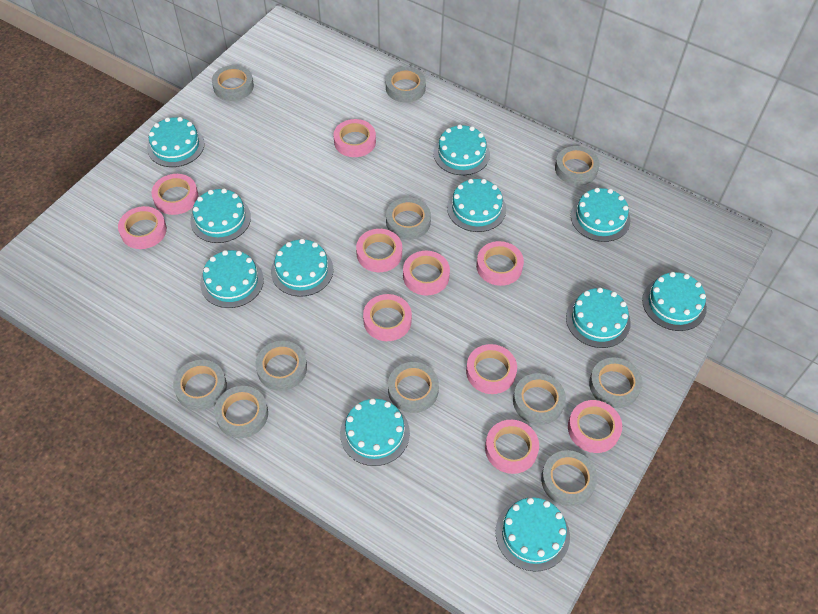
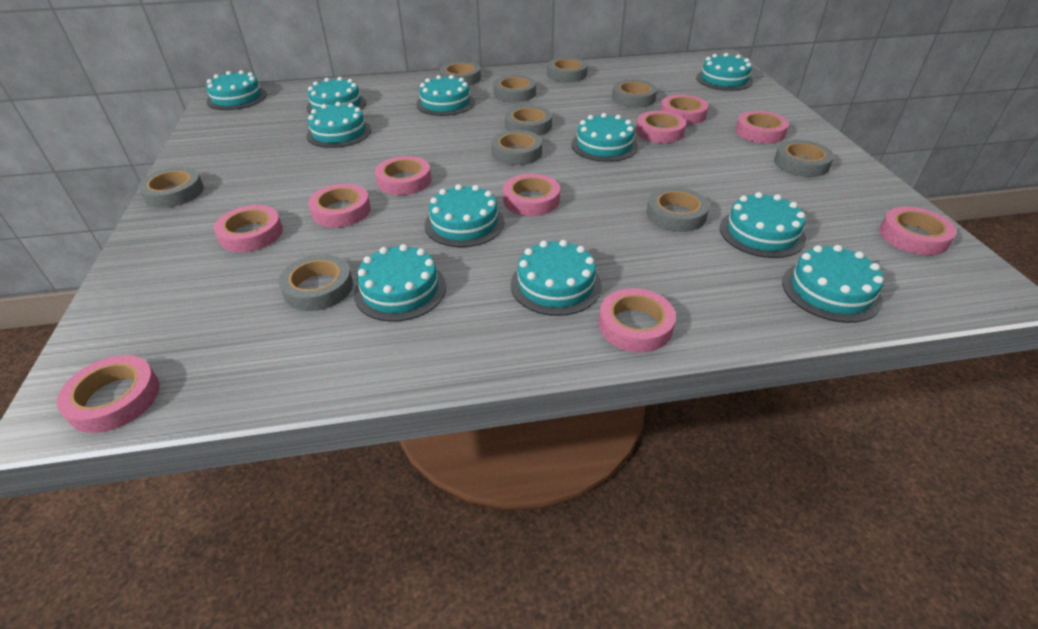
grey tape: [173,360,227,411] [212,65,254,101] [214,386,268,438] [255,341,307,391] [386,67,426,102] [386,198,431,240] [388,362,439,413] [513,373,566,425] [541,450,597,506] [555,146,600,185] [589,358,643,408] = 11 -> [138,167,204,208] [279,254,353,311] [440,61,481,86] [491,130,542,165] [493,75,536,102] [505,105,552,136] [547,57,588,82] [612,80,657,108] [647,187,709,232] [774,140,834,177] = 10

